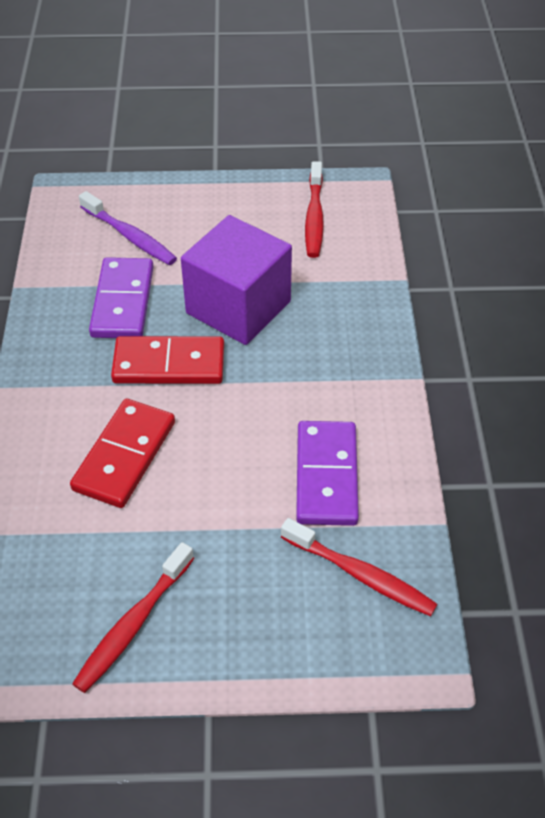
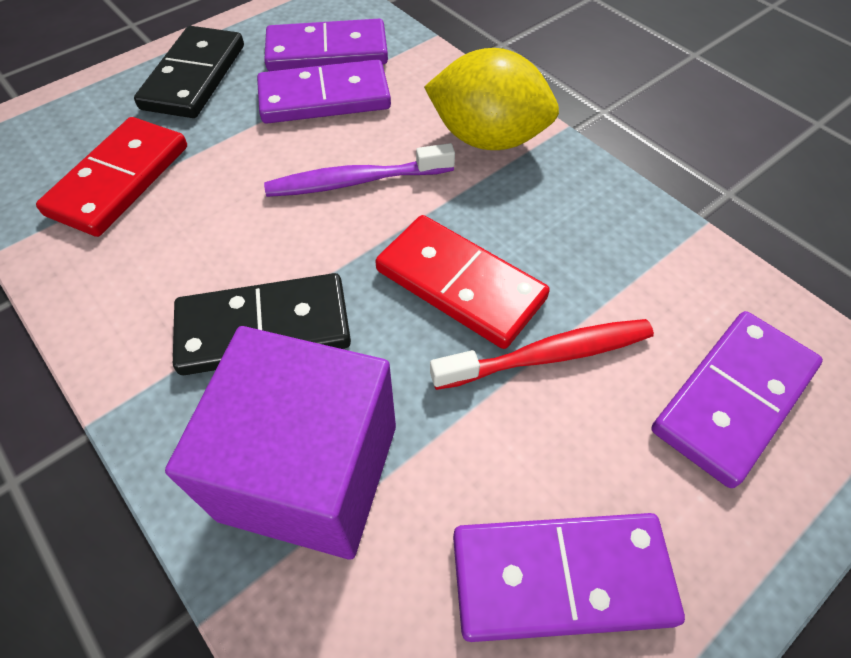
black domino: none = 0 -> [134,26,244,118] [173,273,351,375] = 2
purple domino: [89,257,154,338] [296,421,359,526] = 2 -> [257,59,391,123] [264,19,388,71] [453,513,685,642] [651,311,823,488] = 4
red toothbrush: [72,542,194,693] [281,518,438,616] [305,161,324,258] = 3 -> [430,319,654,390] = 1
yellow lemon: none = 0 -> [424,48,559,150] = 1

